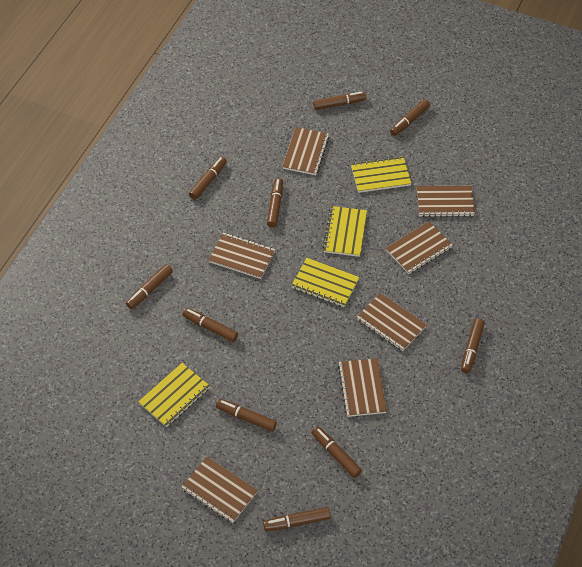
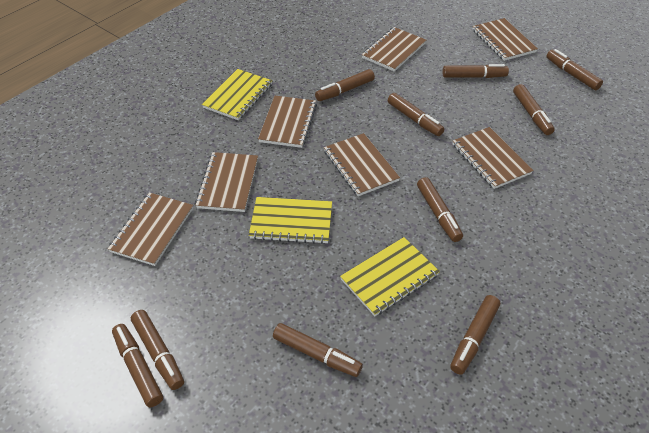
yellow notebook: [138,363,210,427] [291,258,359,307] [323,206,367,257] [351,156,412,193] = 4 -> [202,69,272,120] [249,197,332,244] [340,237,440,316] = 3

